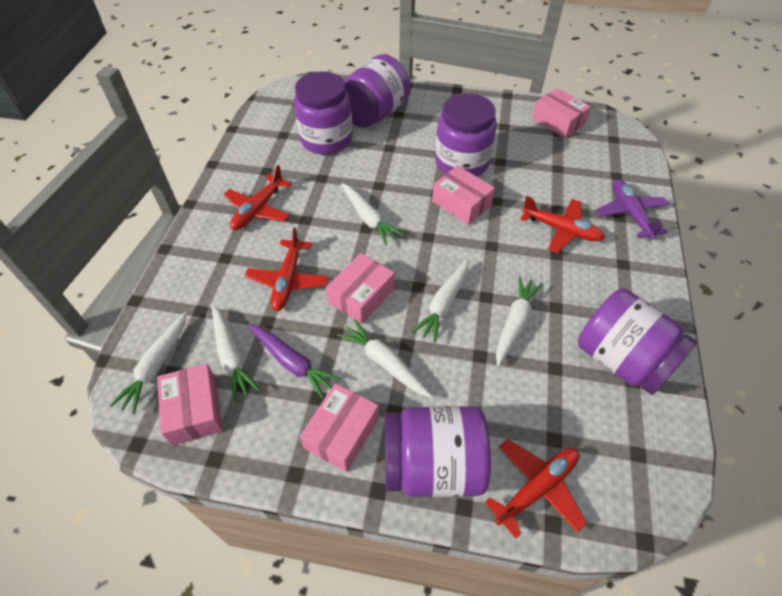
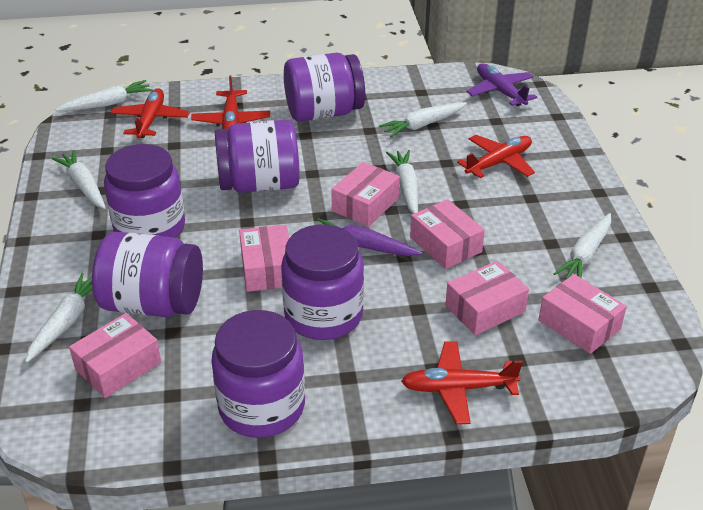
pink box: [157,364,223,445] [300,383,379,472] [326,253,395,324] [432,166,495,225] [532,88,591,138] = 5 -> [69,313,161,398] [239,225,289,292] [331,162,400,227] [410,199,485,269] [445,261,529,335] [539,274,627,354] = 6
purple jar: [294,71,353,155] [345,54,410,128] [385,406,491,497] [435,93,497,177] [578,288,697,395] = 5 -> [92,232,203,317] [104,144,185,238] [211,310,305,438] [215,120,300,193] [281,225,364,340] [284,53,365,122] = 6

